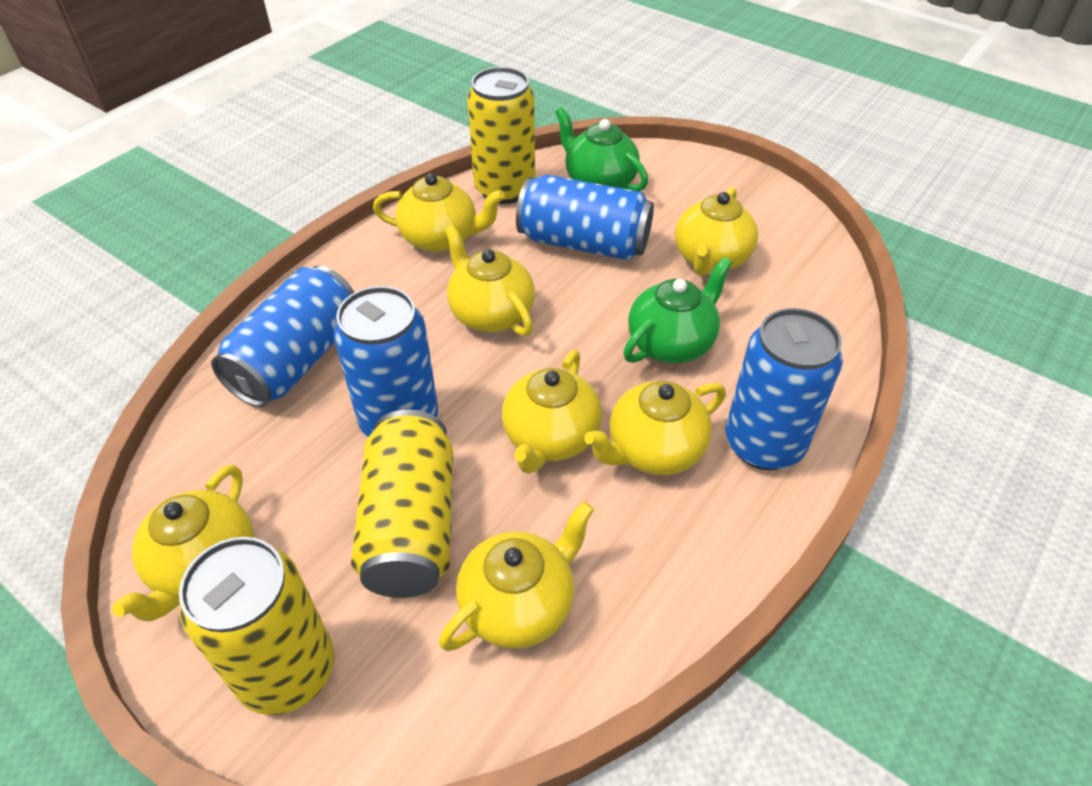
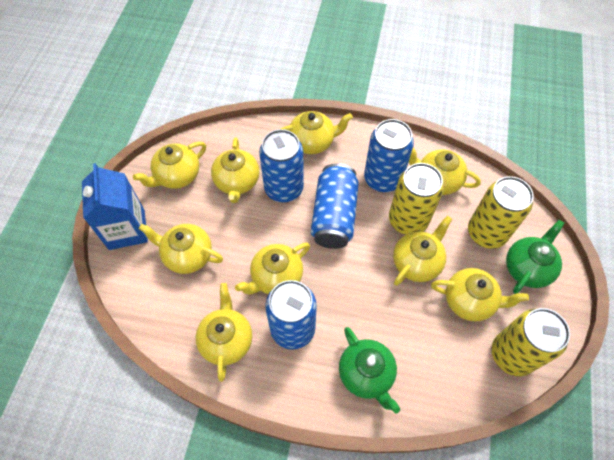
blue carton: none = 0 -> [82,163,148,250] = 1
yellow teapot: [112,465,254,622] [373,173,505,252] [439,501,594,651] [445,225,535,336] [502,350,602,474] [584,381,726,475] [675,187,758,276] = 7 -> [133,142,206,189] [139,224,223,274] [196,283,252,382] [211,137,259,203] [235,243,310,295] [280,111,353,154] [393,216,452,286] [409,148,481,195] [431,268,529,321] = 9

